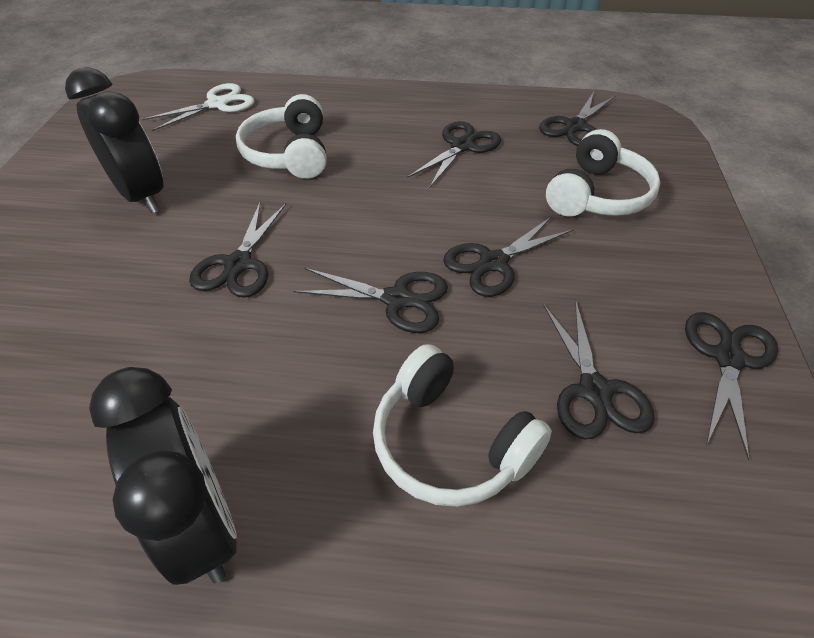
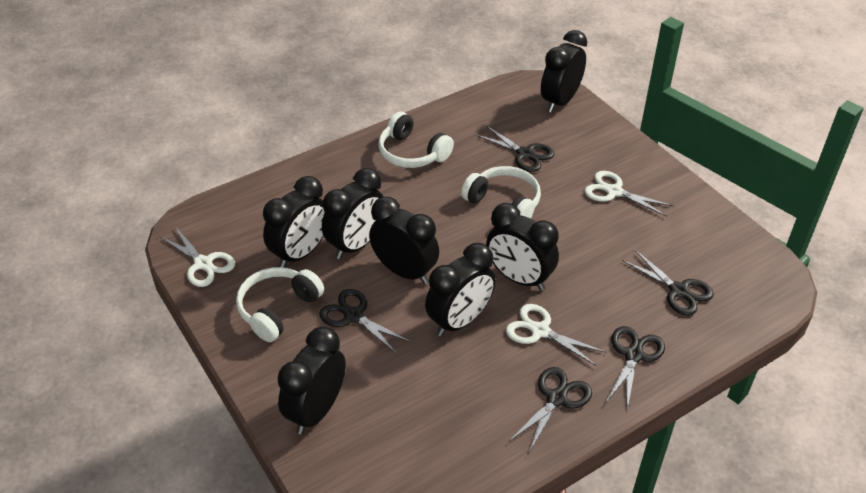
black clock: [65,67,164,213] [89,367,237,585] = 2 -> [263,176,325,268] [277,326,346,434] [322,168,384,259] [369,197,439,284] [425,243,495,337] [486,203,559,291] [541,30,587,113] = 7
black scissors: [189,202,286,298] [294,268,448,333] [408,121,501,187] [443,216,574,297] [539,92,615,146] [543,299,655,440] [685,312,778,460] = 7 -> [319,289,411,354] [475,126,555,172] [509,367,592,453] [606,326,665,410] [622,250,714,315] = 5
white scissors: [142,83,254,131] = 1 -> [159,226,235,287] [506,304,606,366] [585,171,674,216] = 3

